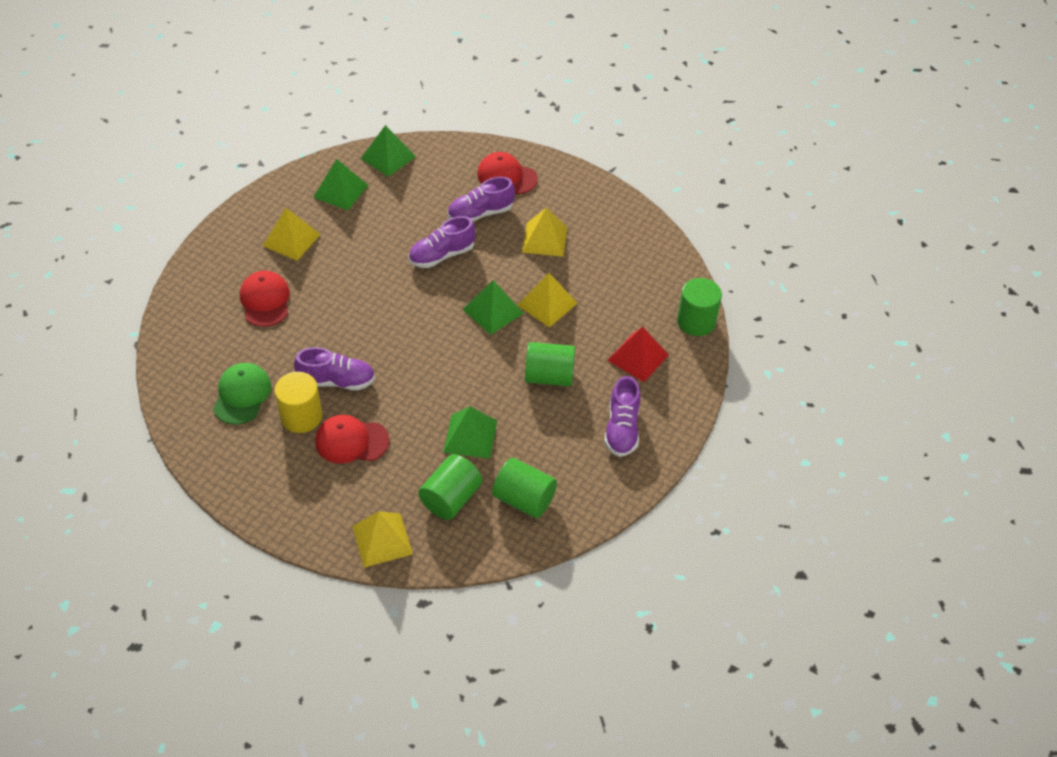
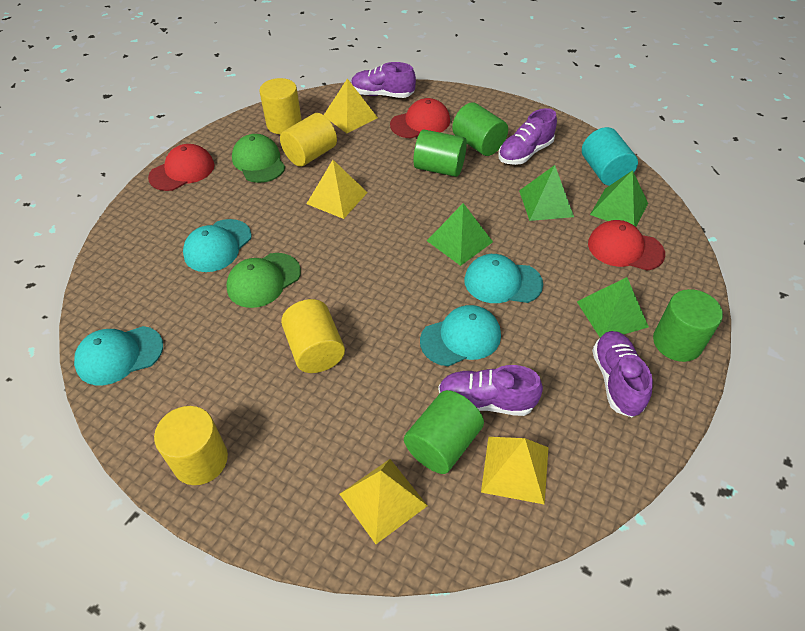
green cap: [213,363,272,425] = 1 -> [226,253,301,308] [232,134,285,183] = 2
red pyramid: [607,327,669,382] = 1 -> none = 0
turquoise cap: none = 0 -> [74,326,163,385] [183,219,252,272] [420,305,501,366] [464,254,543,303] = 4
turquoise cylinder: none = 0 -> [582,127,638,186] = 1
yellow cylinder: [274,372,322,433] = 1 -> [154,406,228,485] [259,78,302,135] [280,113,337,167] [281,299,345,373] = 4

